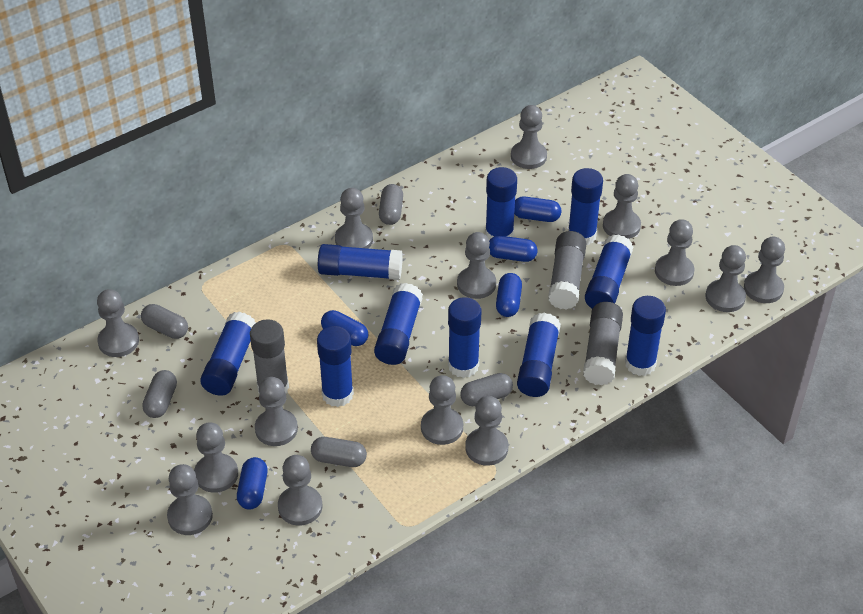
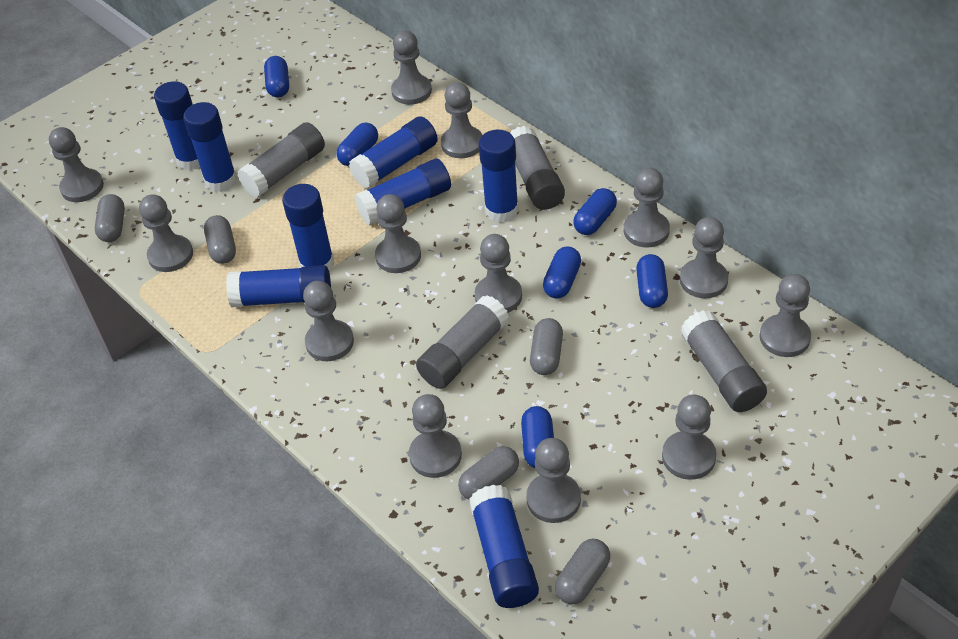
blue capsule: [237,457,268,510] [321,310,368,346] [489,236,537,262] [496,273,522,317] [514,196,561,222] = 5 -> [264,56,289,97] [336,123,378,166] [521,406,554,468] [543,247,581,298] [573,188,617,235] [636,254,668,308] = 6
blue glue stick: [200,312,256,396] [317,326,354,407] [318,244,403,280] [374,283,423,365] [448,297,481,378] [485,167,517,240] [517,313,561,397] [568,168,603,245] [585,234,633,309] [625,296,666,376] = 10 -> [154,81,200,171] [183,102,237,192] [226,265,331,307] [282,184,334,270] [349,117,438,189] [354,159,451,225] [469,485,539,608] [479,130,519,223] = 8
grey glue stick: [250,319,289,394] [548,231,586,310] [583,302,623,385] = 3 -> [237,122,325,197] [416,295,509,389] [510,126,565,210] [680,310,767,412] = 4
grey pawn: [97,289,139,357] [167,464,213,535] [194,422,238,493] [255,377,298,446] [278,455,322,526] [335,188,373,249] [421,375,463,445] [457,232,496,299] [465,396,508,466] [511,105,547,169] [603,174,641,239] [655,219,694,286] [706,245,746,312] [744,236,785,303] = 14 -> [49,127,104,202] [139,194,193,272] [303,281,354,361] [375,194,421,273] [391,30,432,105] [409,394,462,478] [441,82,482,158] [474,234,522,313] [526,438,581,523] [624,168,670,248] [662,395,717,480] [680,217,728,298] [760,274,811,357] = 13

